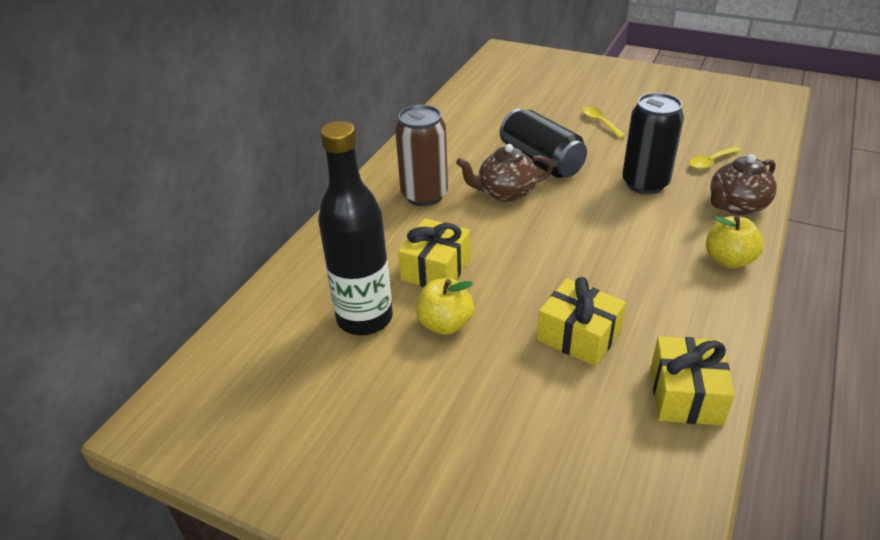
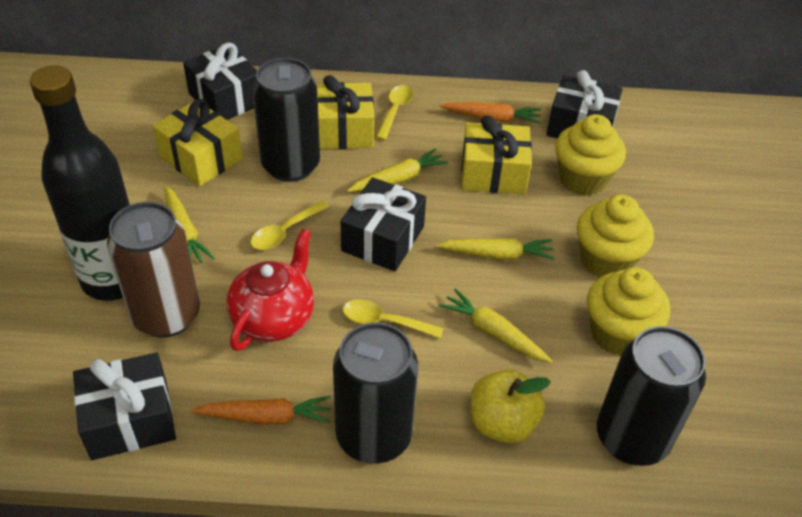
black can: [500,109,587,178] [622,93,684,194] = 2 -> [252,58,320,182] [333,323,418,464] [597,326,706,466] = 3
black gift: none = 0 -> [73,353,176,460] [183,43,257,120] [341,177,426,271] [546,70,623,139] = 4
brown teapot: [456,144,553,202] [710,154,777,215] = 2 -> none = 0
orange carrot: none = 0 -> [192,396,331,425] [440,102,541,124] = 2
red teapot: none = 0 -> [227,229,314,351] = 1
yellow apple: [416,278,474,335] [706,215,764,268] = 2 -> [470,370,551,444] = 1
yellow carrot: none = 0 -> [164,186,215,263] [347,148,448,192] [436,238,555,260] [439,288,553,363] = 4
yellow cupcake: none = 0 -> [555,114,626,196] [577,195,654,278] [587,267,670,356] = 3
yellow spoon: [583,107,626,138] [689,146,741,169] = 2 -> [250,201,329,250] [343,299,444,339] [375,85,413,140] = 3

